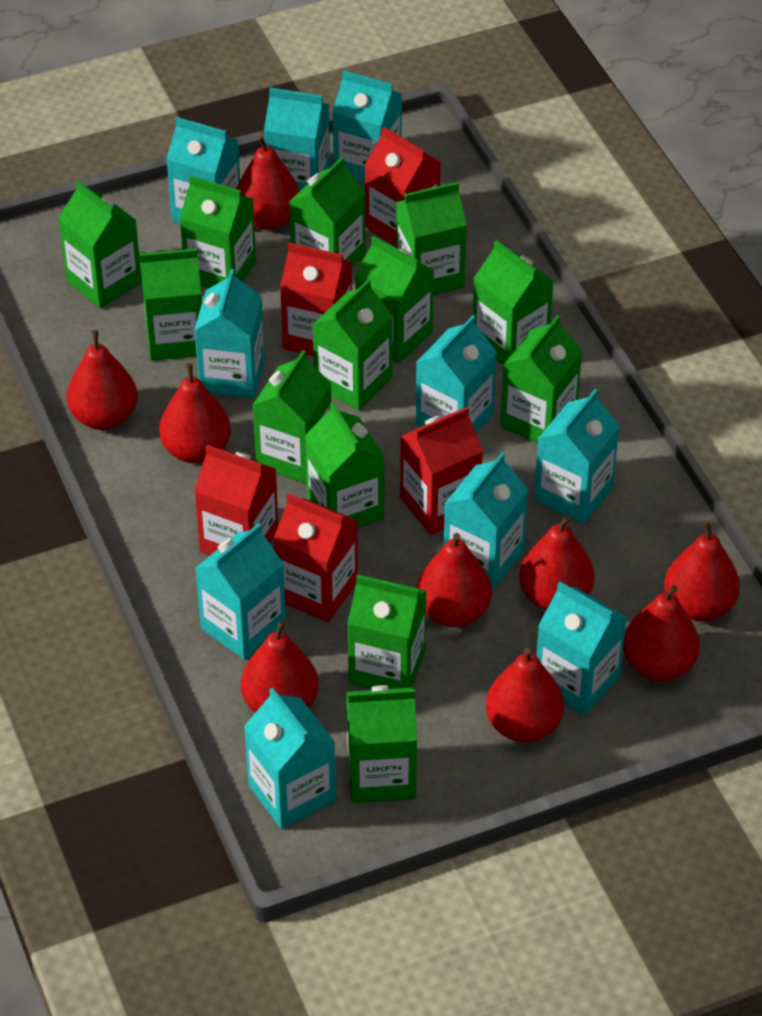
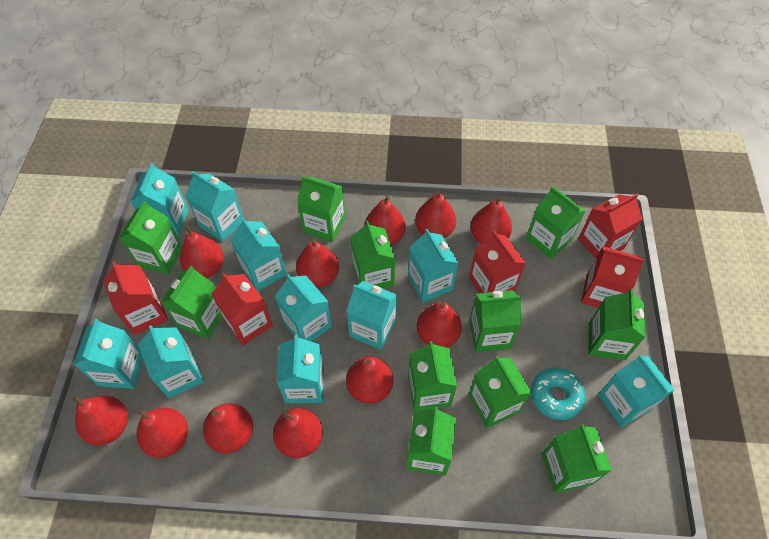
green carton: [58,181,142,308] [140,248,202,361] [180,176,256,288] [253,350,331,484] [289,157,366,268] [305,402,385,528] [312,279,393,411] [346,685,417,803] [347,575,427,689] [355,236,434,363] [396,182,467,295] [473,240,554,365] [500,315,582,443] = 13 -> [119,201,182,274] [161,266,222,339] [297,176,346,242] [350,221,395,289] [406,407,456,476] [408,341,457,412] [469,290,522,352] [469,356,532,428] [526,186,586,259] [542,424,612,493] [589,289,646,361] = 11
red pear: [67,330,138,430] [159,363,231,464] [236,135,300,230] [241,620,319,713] [417,533,492,627] [486,648,564,743] [519,515,595,610] [623,585,700,681] [664,520,740,621] = 9 -> [72,396,128,445] [136,408,188,458] [180,225,224,278] [203,403,253,453] [273,408,323,458] [296,239,339,288] [346,357,393,404] [365,196,406,245] [415,191,456,238] [416,302,462,347] [470,197,512,244] = 11
turquoise donut: none = 0 -> [531,368,586,420] = 1

